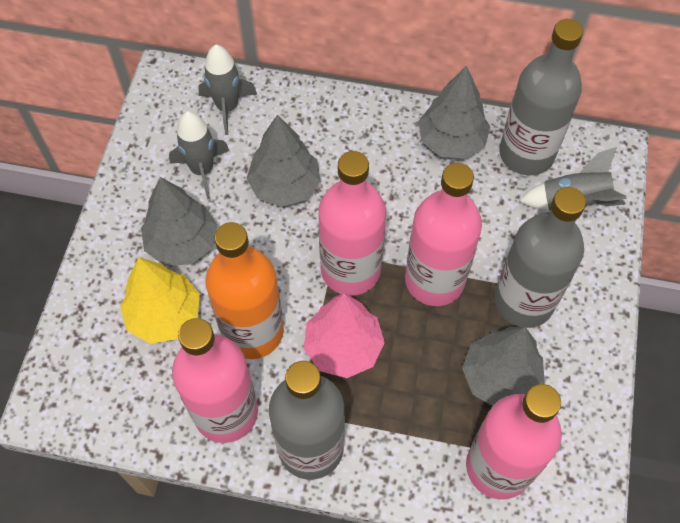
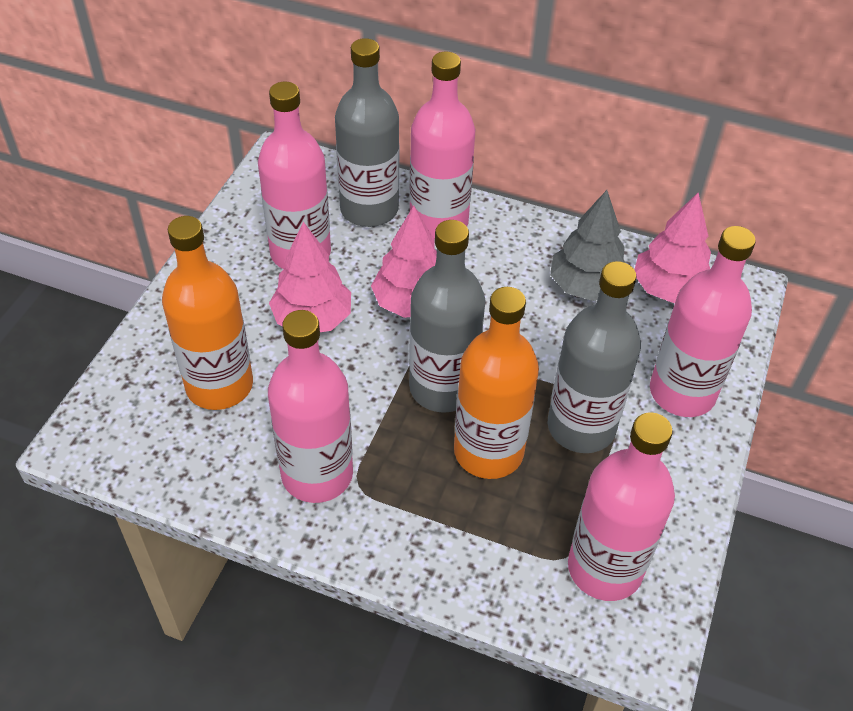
grey rocket: [169,111,229,199] [198,45,257,135] [519,147,626,210] = 3 -> none = 0
grey tree: [141,177,217,266] [246,114,320,207] [418,66,490,159] [462,327,545,406] = 4 -> [550,190,625,301] = 1
orange bottle: [205,222,284,359] = 1 -> [162,216,253,410] [454,287,539,479] = 2
pink bottle: [172,318,258,443] [318,151,386,296] [405,163,482,306] [466,384,562,500] = 4 -> [258,81,331,269] [268,310,353,503] [409,51,475,240] [568,412,675,601] [650,226,756,417] = 5
pink tree: [303,293,385,378] = 1 -> [269,222,351,332] [371,206,437,318] [634,192,711,303] = 3
yellow tree: [120,257,200,344] = 1 -> none = 0

